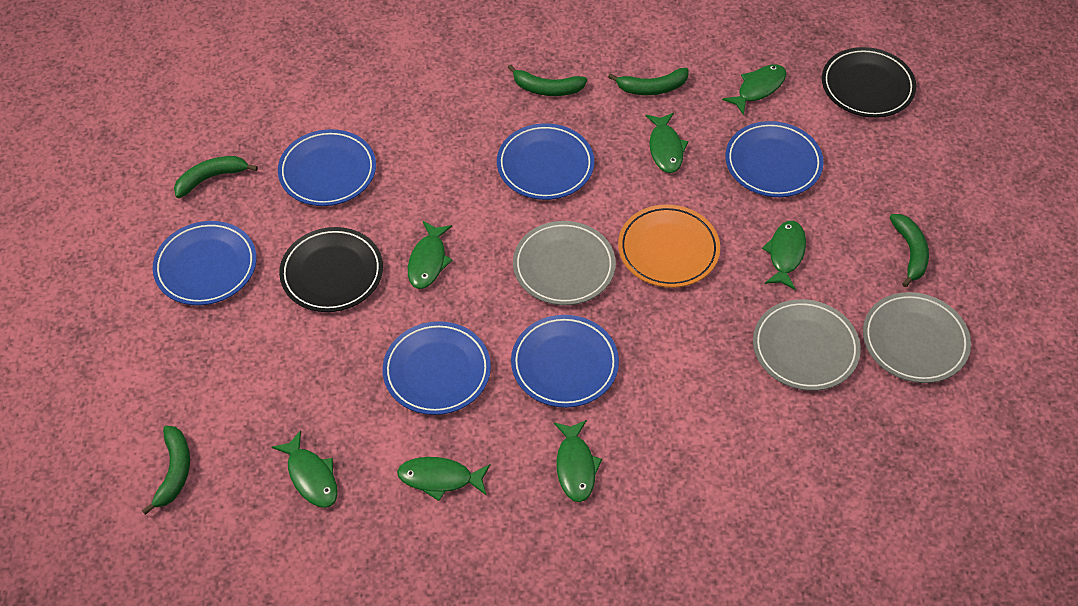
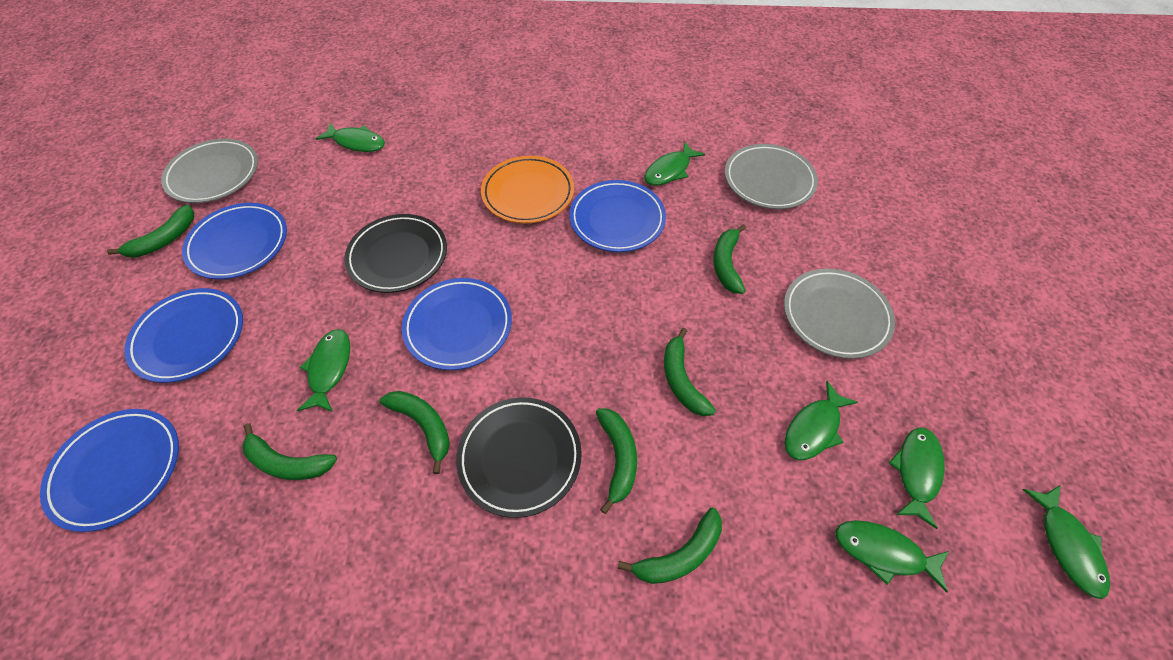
blue plate: [153,221,257,305] [278,129,376,206] [382,321,491,415] [497,123,594,200] [511,315,619,408] [725,121,824,197] = 6 -> [40,409,179,532] [124,288,243,383] [182,203,287,279] [402,278,512,370] [570,180,666,252] = 5
green banana: [142,426,190,515] [174,156,258,198] [508,64,587,96] [608,68,688,95] [889,214,929,287] = 5 -> [107,204,194,257] [242,423,337,480] [379,391,450,474] [596,408,637,514] [618,508,722,584] [664,328,716,416] [713,224,746,294] = 7

